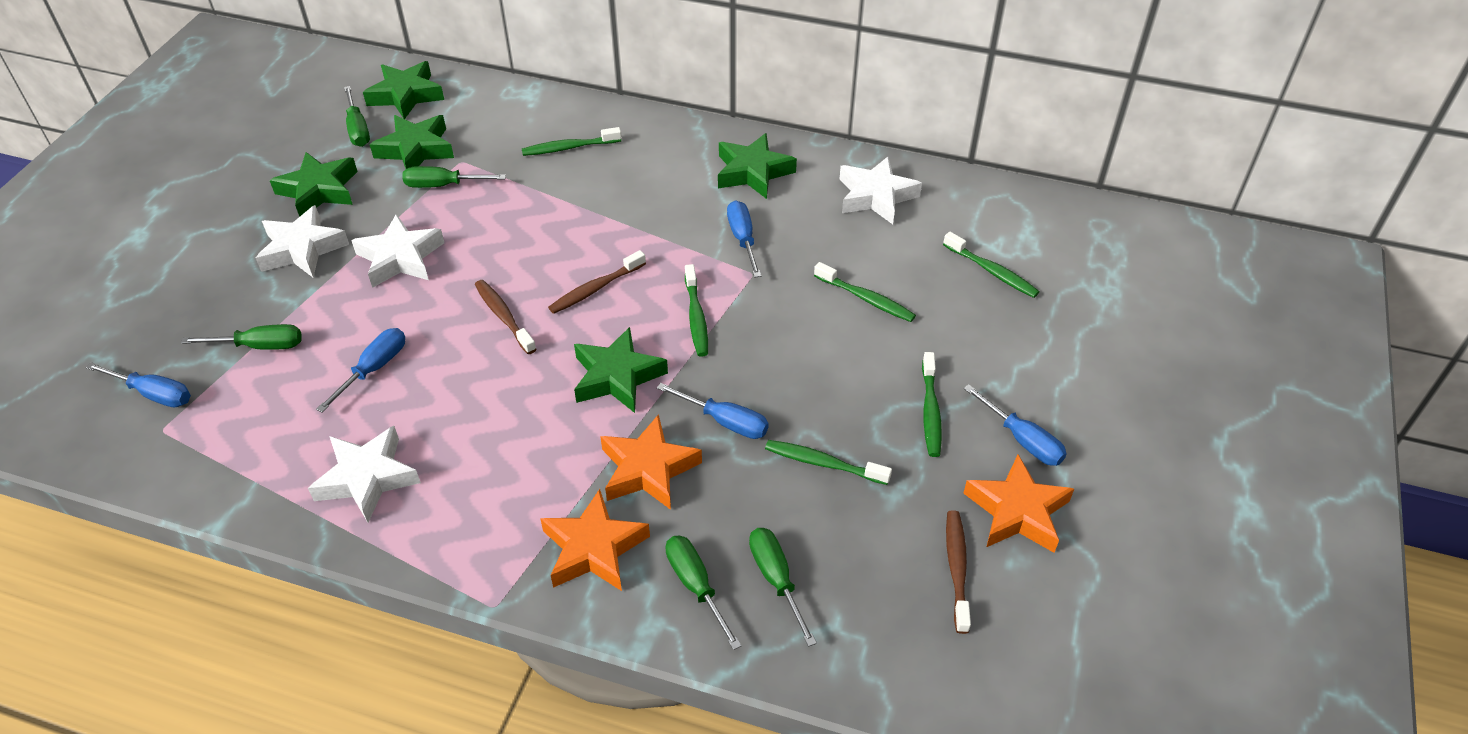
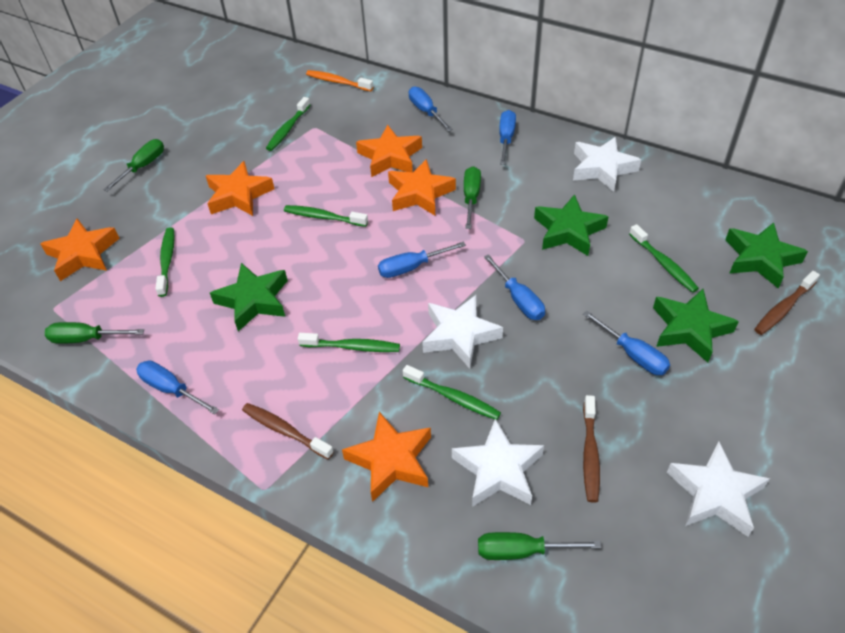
blue screwdriver: [85,362,191,407] [316,328,405,413] [657,383,769,439] [727,200,761,278] [964,384,1067,466] = 5 -> [136,360,219,415] [378,242,466,278] [409,86,453,132] [484,254,545,320] [499,110,516,165] [583,311,670,375] = 6
green screwdriver: [181,324,302,350] [344,86,370,147] [402,166,506,188] [666,535,742,650] [749,528,817,647] = 5 -> [45,322,144,344] [103,139,164,192] [464,166,481,229] [478,532,601,560] = 4
green star: [269,152,358,217] [363,61,444,119] [369,115,454,169] [574,327,668,413] [718,133,797,199] = 5 -> [210,263,288,331] [534,194,609,256] [653,289,739,363] [725,222,808,288] = 4
orange star: [540,489,650,591] [600,414,702,510] [963,454,1074,553] = 3 -> [40,219,120,281] [206,161,275,216] [342,412,431,502] [356,125,422,177] [388,159,456,215] = 5
orange toothbrush: none = 0 -> [306,70,373,91] = 1

